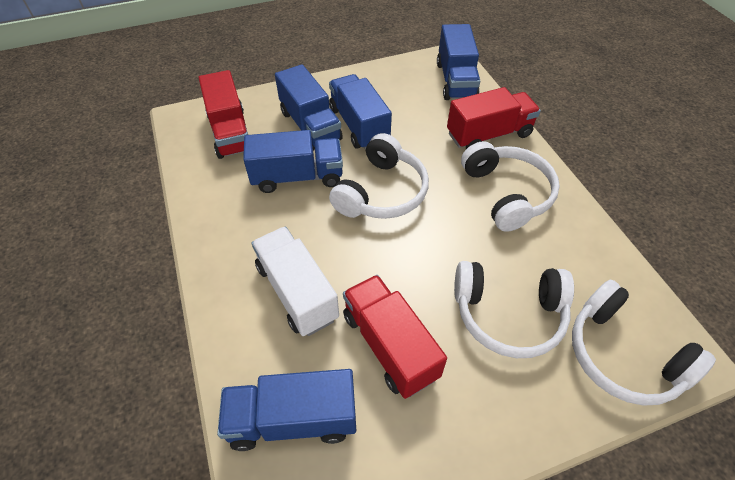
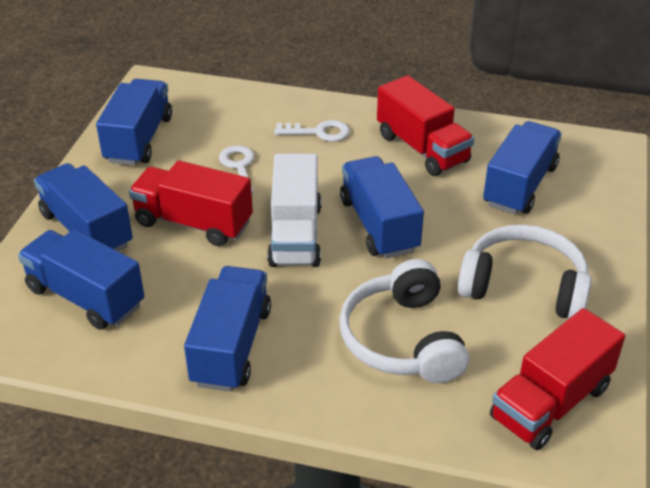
blue truck: [217,369,356,451] [243,130,343,193] [275,64,343,151] [329,74,392,150] [437,24,480,100] = 5 -> [18,229,144,330] [34,163,133,251] [96,79,172,166] [184,266,271,392] [340,156,424,258] [483,121,562,215] = 6
white headphones: [329,133,429,219] [454,261,574,358] [461,141,560,232] [572,280,716,406] = 4 -> [339,259,469,383] [458,225,592,318] = 2
white key: none = 0 -> [219,145,255,194] [274,120,350,142] = 2

